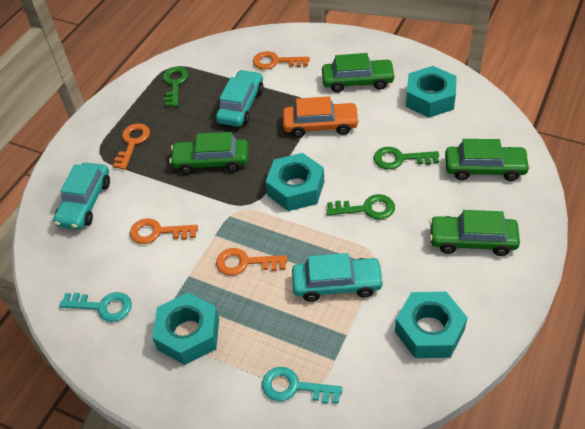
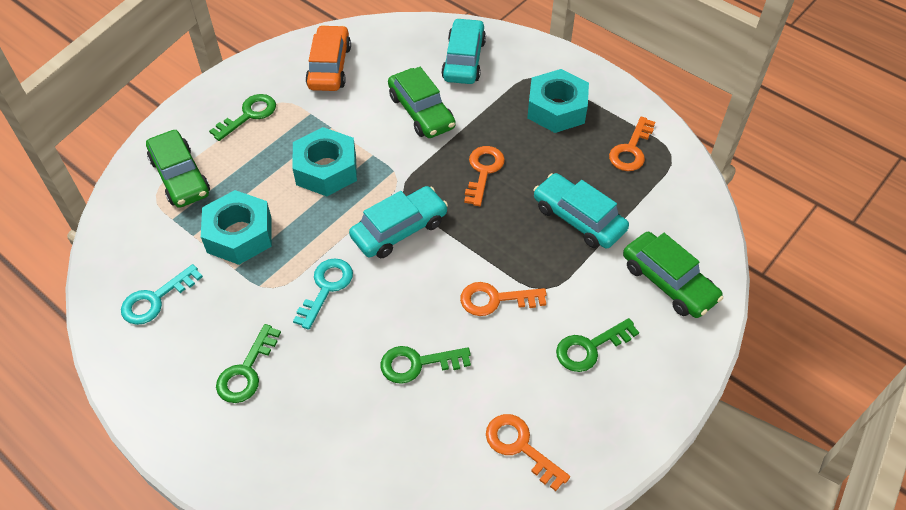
green car: [169,132,249,174] [322,53,396,93] [429,210,520,256] [445,139,530,181] = 4 -> [146,130,210,208] [388,67,456,138] [623,232,723,318] = 3
green key: [163,67,189,107] [326,194,395,220] [374,147,439,170] = 3 -> [209,94,276,141] [216,324,281,403] [381,346,471,384] [556,318,639,372] = 4
turquoise nut: [152,292,219,365] [265,153,324,211] [395,292,468,358] [406,66,457,118] = 4 -> [201,190,272,265] [292,127,357,196] [527,69,589,133] = 3

